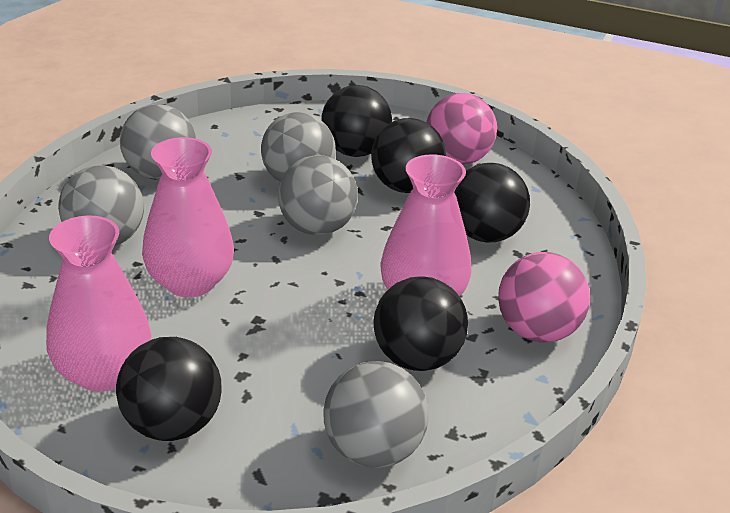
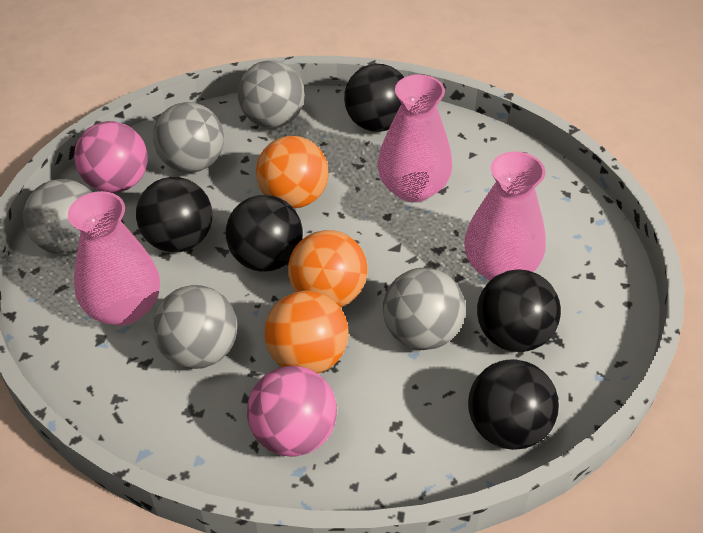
orange ball: none = 0 -> [256,136,329,208] [265,291,349,374] [288,230,367,308] = 3

